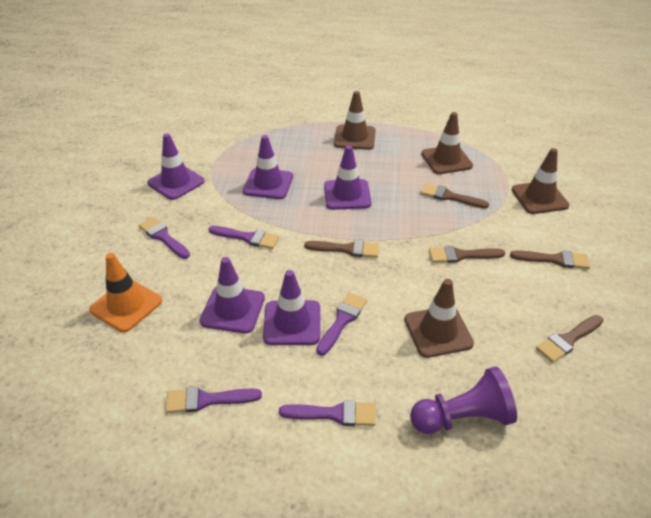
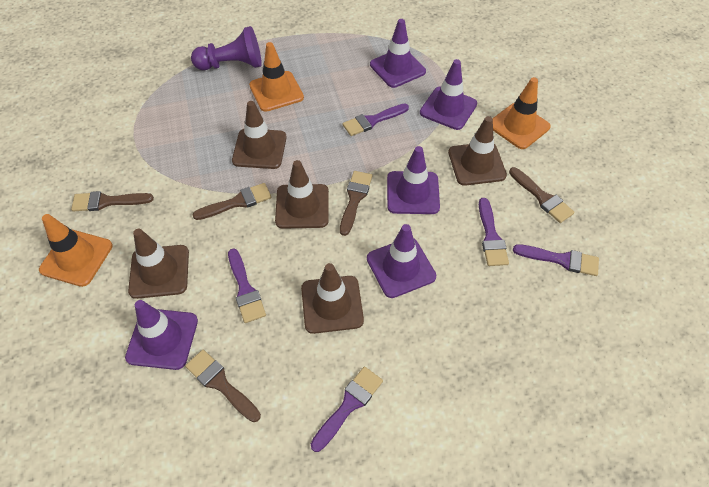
brown traffic cone: [334,91,376,150] [404,279,474,358] [421,112,473,174] [512,148,569,214] = 4 -> [128,229,189,299] [232,101,287,169] [275,160,329,229] [301,263,364,334] [448,116,507,186] = 5
orange traffic cone: [89,253,162,332] = 1 -> [39,214,113,287] [249,42,304,112] [493,77,551,149] = 3

